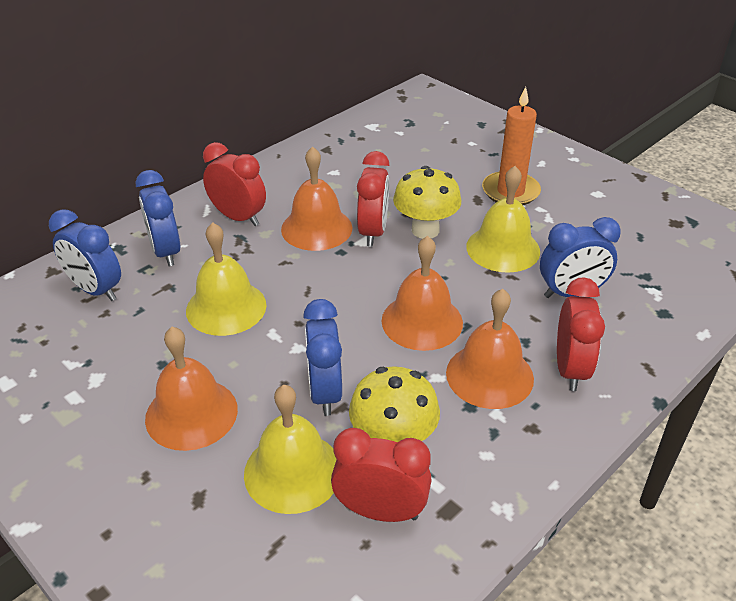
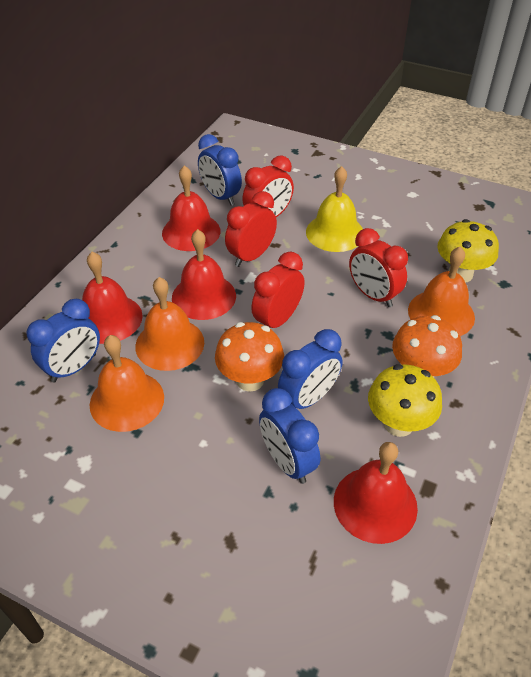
orange bell: [145,327,238,451] [281,146,352,251] [381,236,463,351] [446,289,534,409] = 4 -> [90,335,164,432] [135,277,204,371] [408,246,475,336] = 3
orange candle: [482,87,541,205] = 1 -> none = 0
orange mushroom: none = 0 -> [215,322,284,392] [392,315,462,378] = 2
red bell: none = 0 -> [82,252,143,344] [162,165,221,251] [172,229,236,320] [334,442,418,544] = 4
yellow bell: [186,222,267,336] [244,385,336,514] [466,166,540,273] = 3 -> [306,166,363,252] = 1

